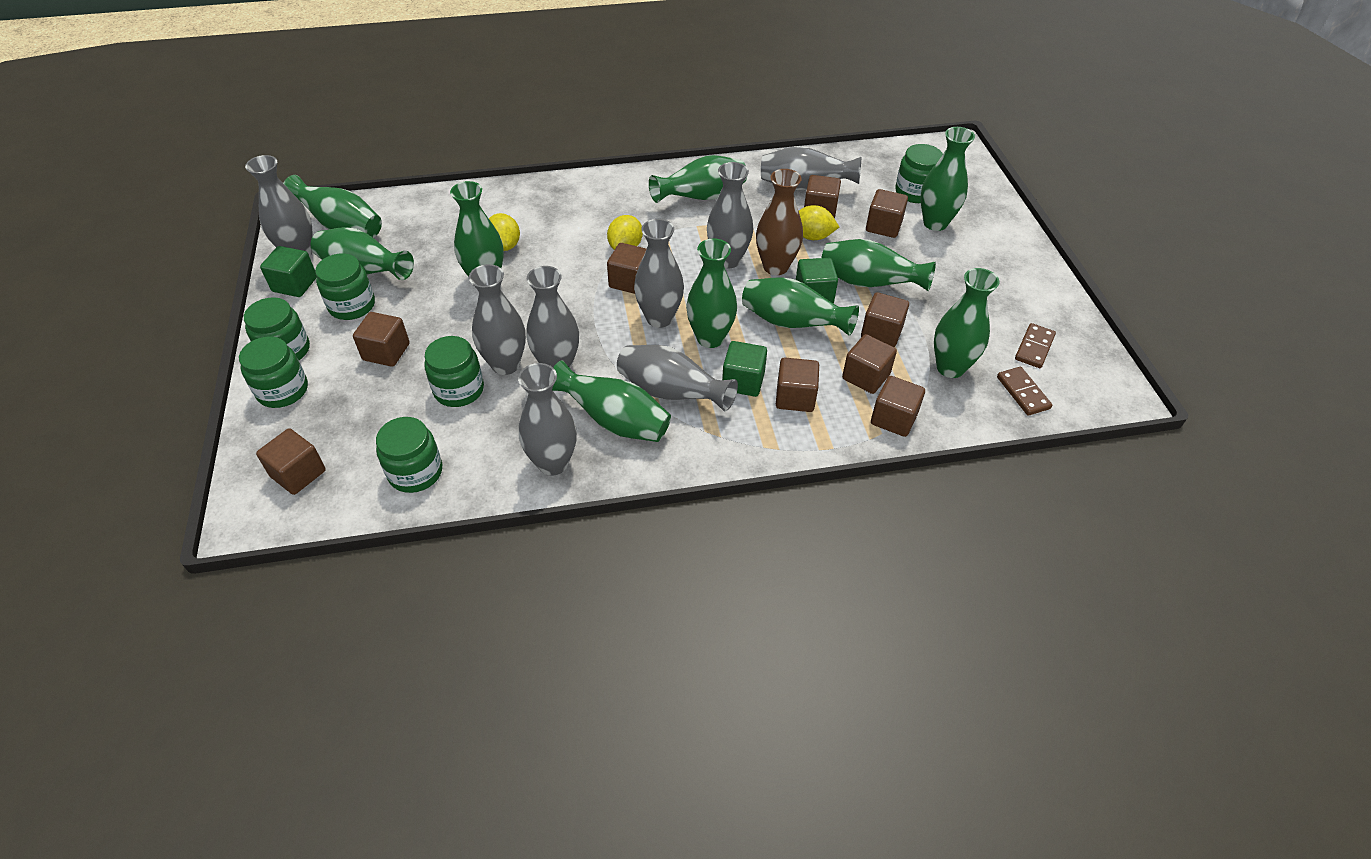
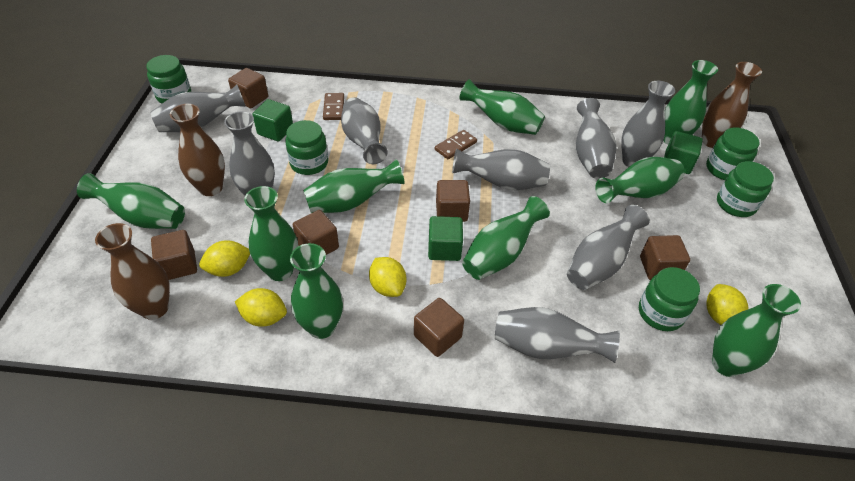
brown cube: [256,428,326,495] [353,312,410,367] [607,243,646,294] [776,358,819,412] [804,175,841,219] [842,334,897,394] [861,292,909,347] [866,189,908,238] [871,376,925,437] = 9 -> [151,230,197,280] [228,68,268,108] [293,210,339,255] [414,298,464,357] [436,180,470,222] [640,235,690,280] = 6
brown vase: [756,169,803,275] = 1 -> [95,223,170,320] [170,104,225,196] [702,62,762,148] = 3
green jar: [239,336,308,408] [244,297,310,360] [315,253,375,320] [376,417,442,493] [424,336,484,407] [895,144,943,203] = 6 -> [146,55,191,103] [285,120,328,175] [639,267,700,331] [706,128,760,180] [717,161,774,217] = 5
green vase: [283,175,382,238] [311,227,414,280] [450,181,504,277] [552,360,671,442] [649,155,747,203] [686,238,737,348] [742,277,859,336] [822,239,936,291] [921,127,975,231] [934,268,1000,378] = 10 -> [77,173,185,229] [244,186,298,281] [290,243,343,339] [303,159,404,213] [459,79,545,135] [462,196,550,280] [595,157,685,203] [663,60,718,145] [712,284,801,377] = 9
yellow lemon: [489,213,520,251] [607,215,643,250] [799,205,839,240] = 3 -> [199,240,250,277] [235,288,287,327] [369,257,407,297] [706,284,748,325] = 4

